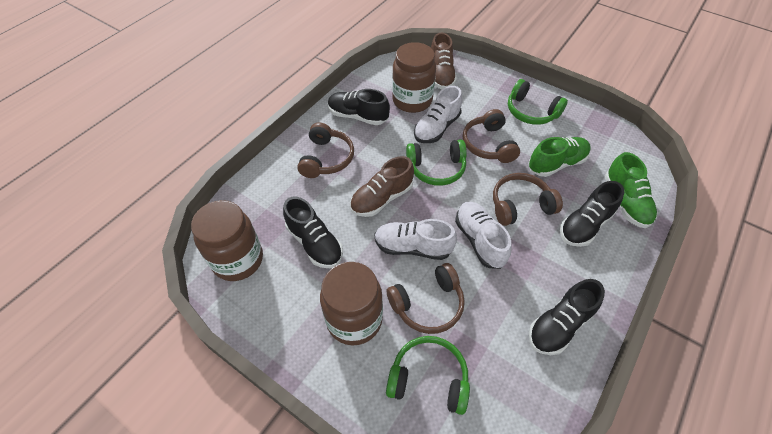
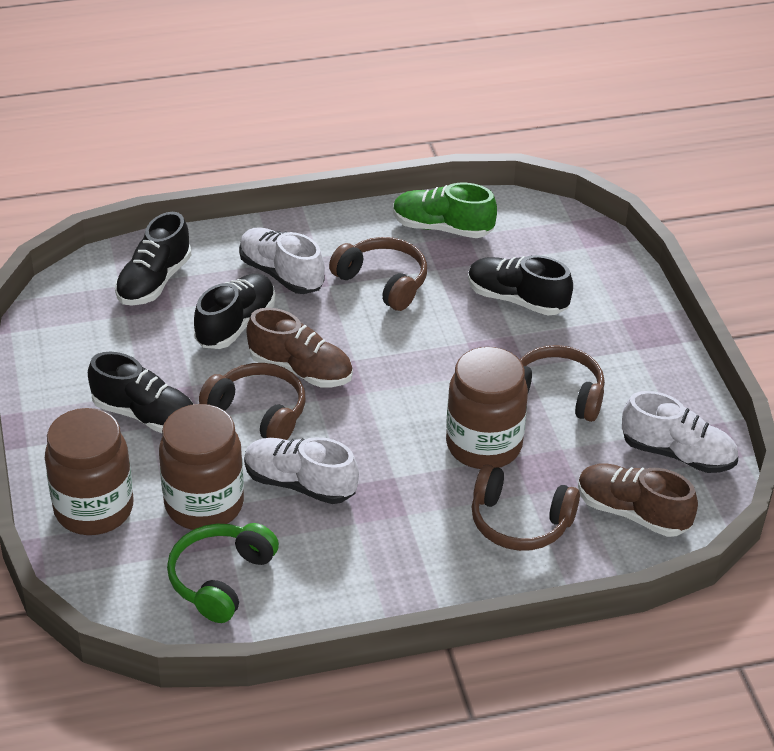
green headphones: [386,336,470,415] [406,140,467,186] [508,79,568,125] = 3 -> [167,523,279,623] = 1
green shoe: [528,137,591,177] [605,152,657,228] = 2 -> [393,183,497,238] = 1

